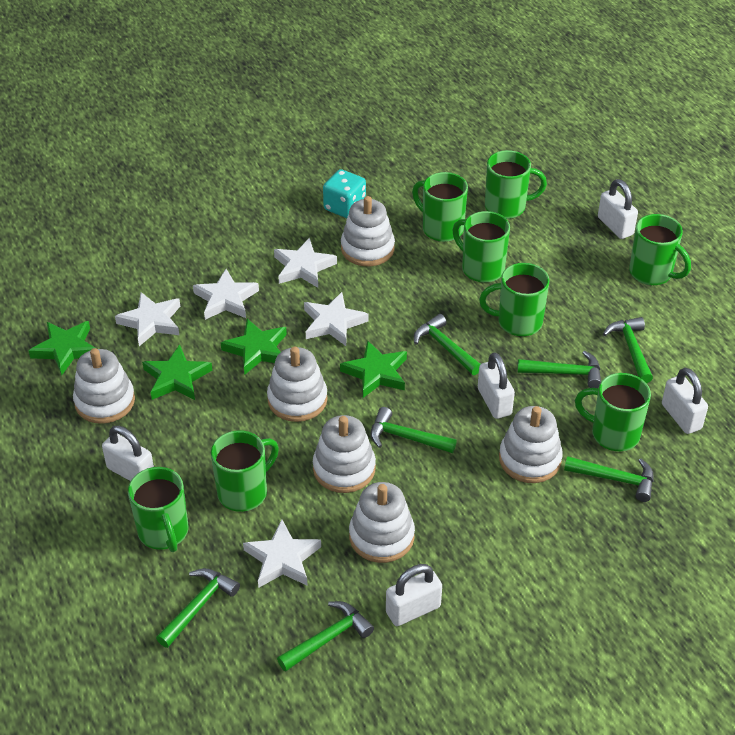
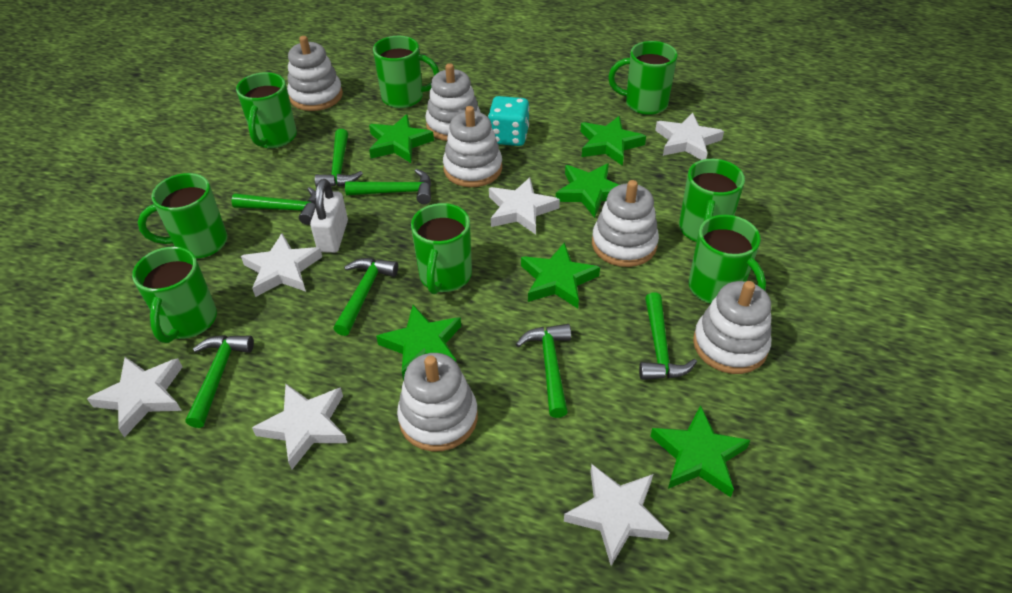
green star: [29,321,95,375] [142,344,212,400] [221,319,287,375] [340,340,407,398] = 4 -> [369,114,434,163] [376,305,461,380] [521,242,600,308] [556,163,619,218] [580,116,646,166] [650,405,751,497] = 6
white padlock: [102,426,154,481] [386,564,442,626] [478,352,515,419] [598,179,638,239] [662,368,708,434] = 5 -> [310,179,348,253] = 1
white star: [115,292,180,346] [193,269,259,320] [243,519,321,588] [274,238,337,288] [304,292,368,346] = 5 -> [87,357,183,438] [241,233,322,297] [252,384,347,469] [489,177,560,234] [564,464,670,566] [655,113,724,160] = 6

